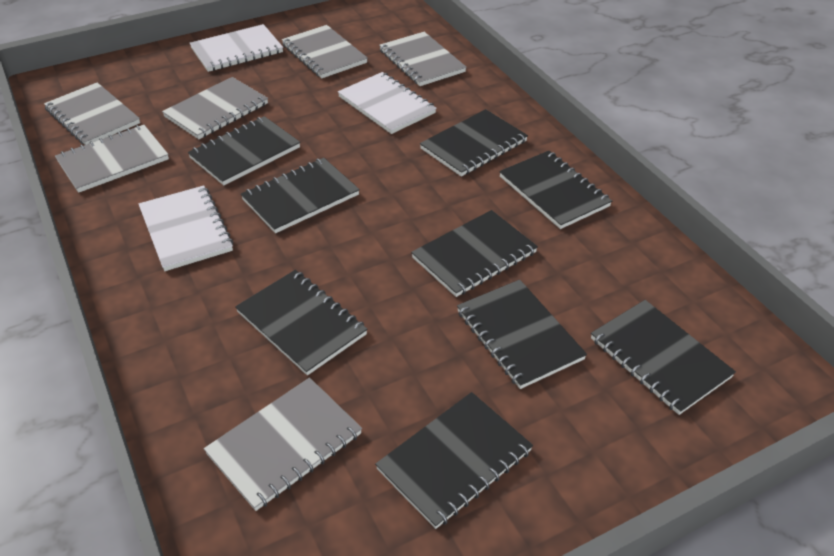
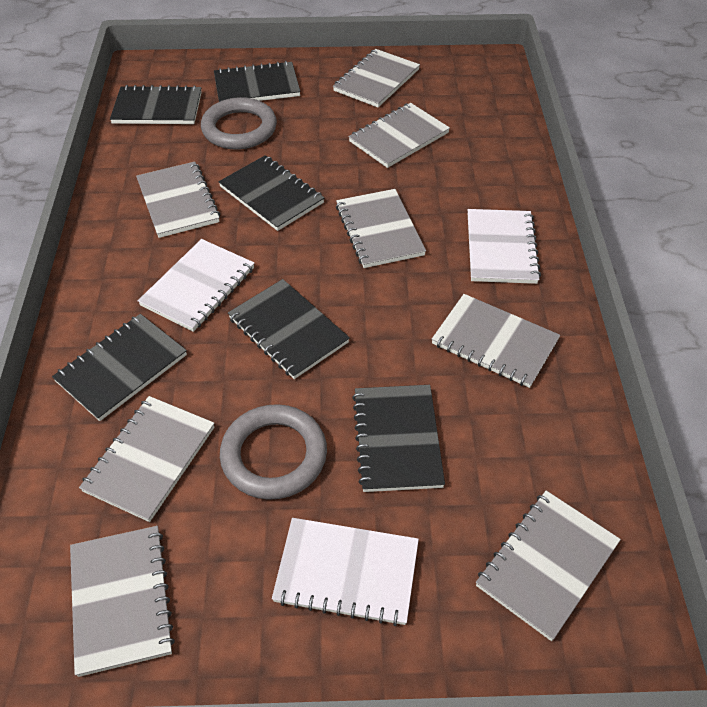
black notebook: [188,116,300,185] [235,270,368,375] [241,158,360,233] [375,392,533,529] [411,210,538,297] [420,109,528,177] [457,280,587,389] [499,151,612,229] [591,300,736,415] = 9 -> [52,314,187,421] [110,85,202,124] [214,61,301,102] [218,155,324,231] [228,279,350,379] [352,385,445,492] = 6
grey notebook: [44,82,140,145] [55,125,169,193] [162,77,268,139] [204,378,362,511] [282,25,368,78] [379,32,467,86] = 6 -> [70,526,175,677] [79,396,215,522] [136,162,220,238] [333,49,420,107] [336,189,426,268] [348,103,450,168] [431,294,560,388] [476,491,621,641] = 8
grey ring: none = 0 -> [201,97,277,150] [220,404,327,500] = 2

